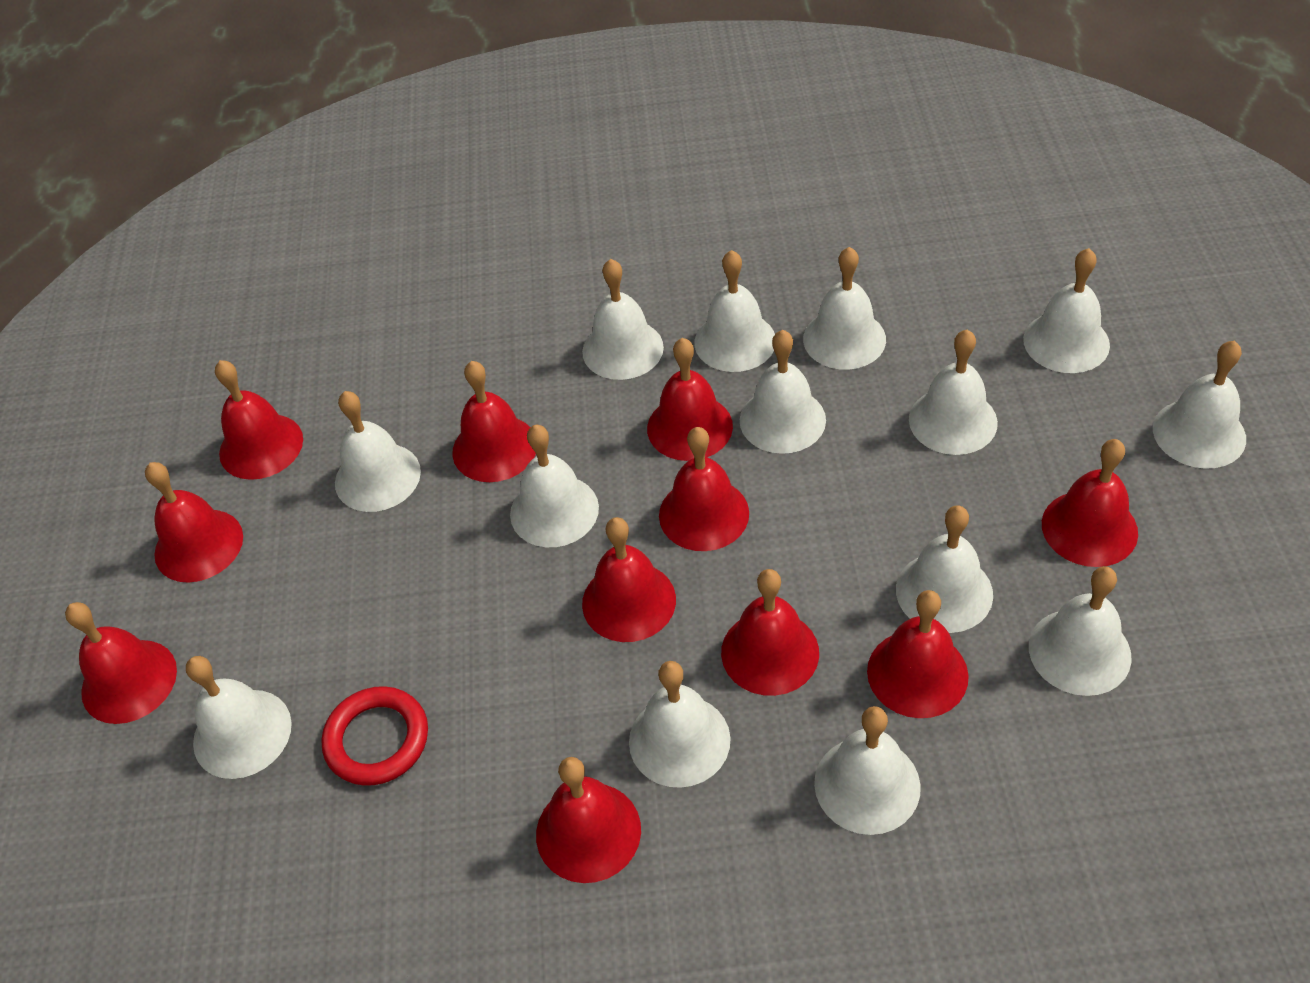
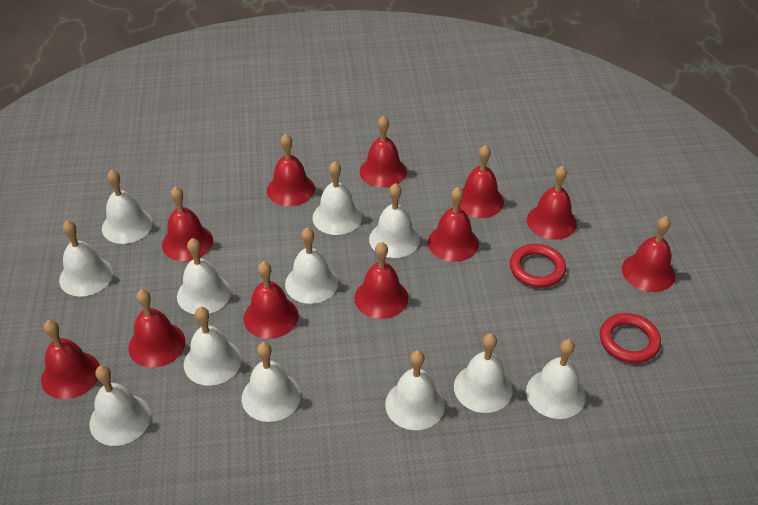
red ring: [322,686,428,786] = 1 -> [510,244,566,288] [600,313,661,363] = 2
white bell: [186,656,292,779] [335,391,421,512] [510,425,599,547] [582,259,664,380] [629,661,731,788] [694,250,775,372] [740,330,826,454] [803,247,886,370] [814,706,921,835] [896,505,993,633] [909,330,998,455] [1023,248,1110,373] [1029,566,1132,696] [1153,341,1246,469] = 14 -> [59,220,113,297] [89,365,151,446] [102,169,153,244] [177,238,231,314] [184,307,241,386] [242,342,301,422] [285,227,338,304] [312,161,362,235] [369,183,420,258] [385,350,445,430] [454,333,513,413] [526,339,586,419] = 12

